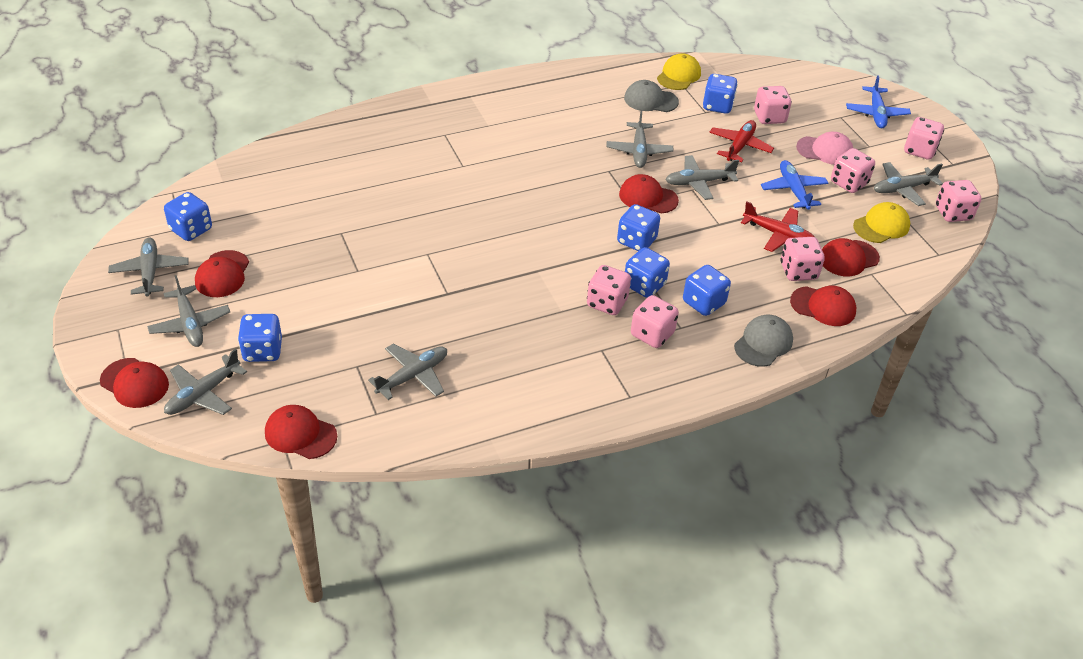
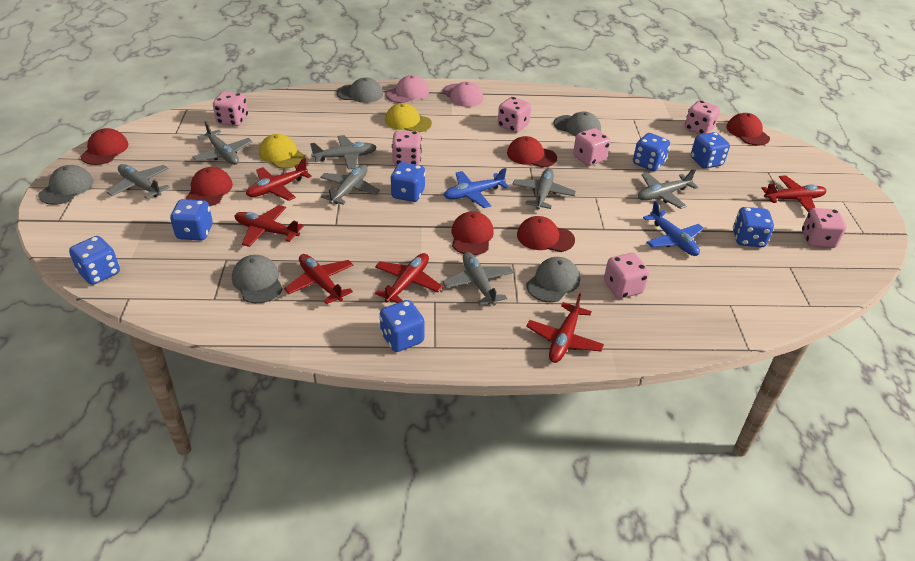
blue dice: [164,192,212,241] [238,314,282,362] [617,204,660,251] [625,247,670,298] [683,265,731,316] [703,74,738,114] = 6 -> [69,236,120,285] [170,199,213,241] [380,300,425,352] [390,162,426,202] [633,133,670,171] [691,132,730,169] [733,207,774,247] = 7
grey cap: [624,80,679,112] [734,315,793,367] = 2 -> [38,165,93,205] [232,255,283,303] [337,77,383,103] [526,257,580,302] [554,111,601,136] = 5
pink cap: [796,132,853,165] = 1 -> [386,75,429,103] [442,82,483,107] = 2
red plane: [709,120,774,162] [741,201,815,252] = 2 -> [234,205,304,247] [246,158,312,201] [284,254,353,304] [375,253,443,303] [526,293,604,363] [761,175,826,213] = 6

